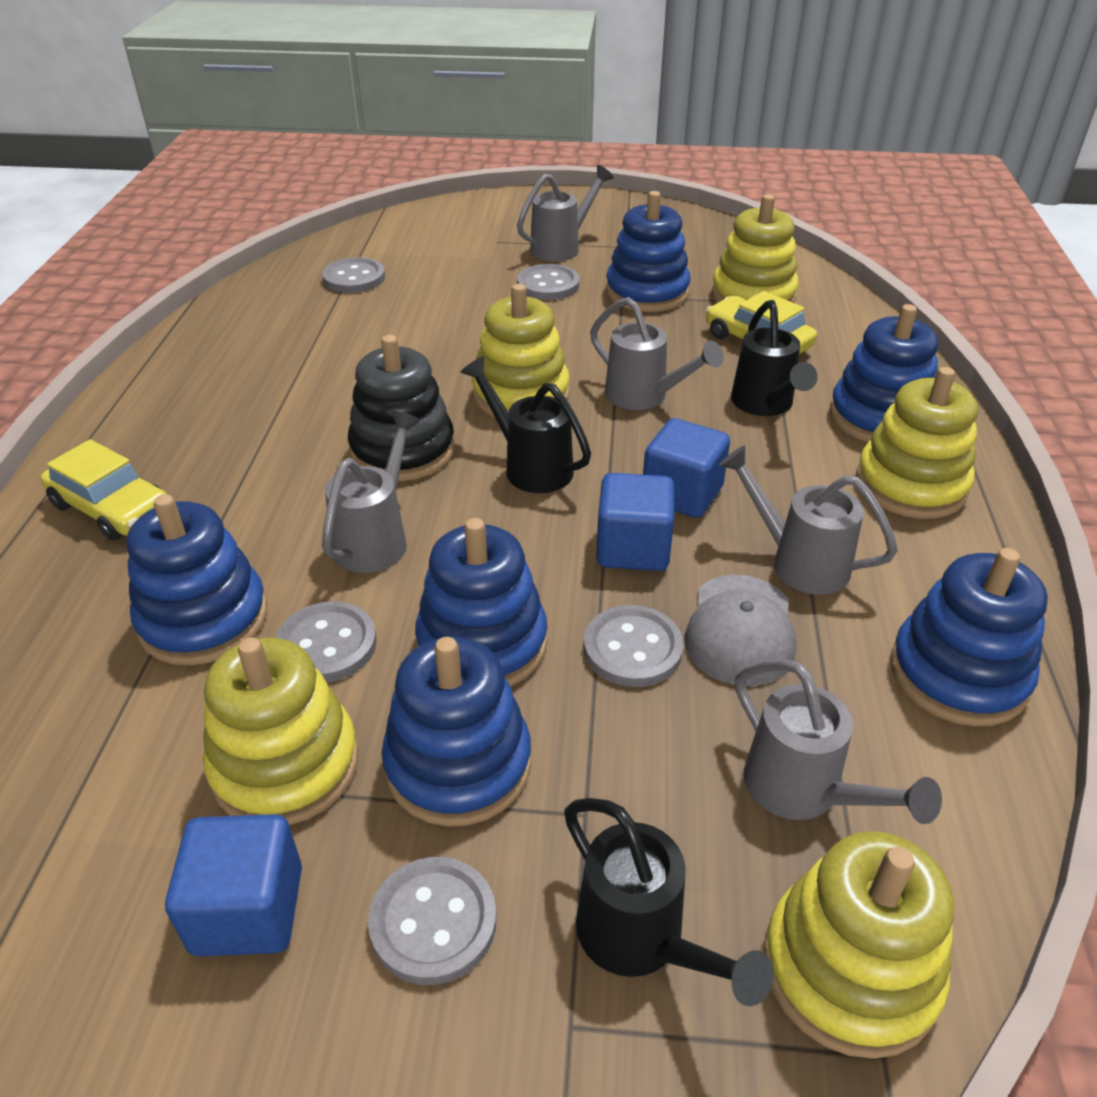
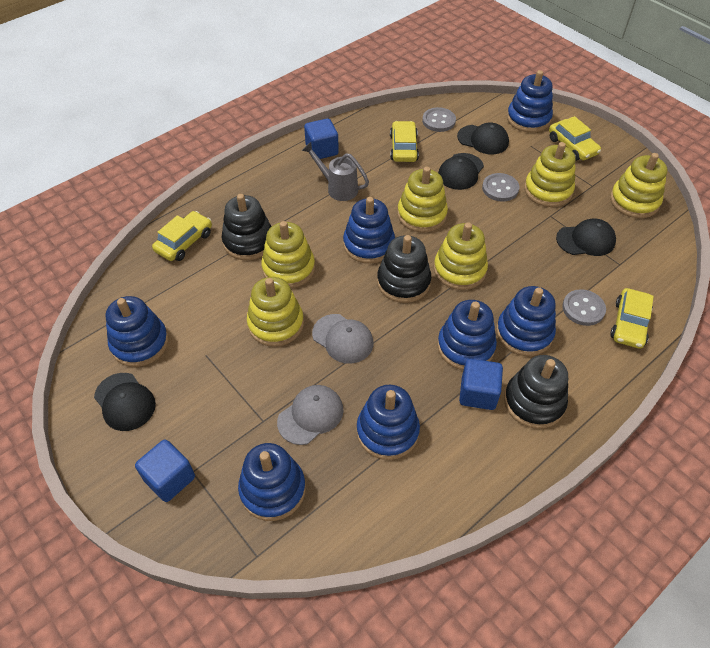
black cap: none = 0 -> [94,373,156,431] [438,153,484,190] [457,123,509,154] [556,218,616,256] = 4
black stacking toy: [348,335,455,481] = 1 -> [222,194,272,260] [377,235,431,303] [504,355,568,429] = 3
black watering can: [461,356,591,493] [564,798,774,1006] [731,300,818,416] = 3 -> none = 0
blue stacking toy: [127,494,267,665] [382,637,531,827] [415,518,548,687] [606,191,691,312] [829,304,938,442] [890,548,1048,726] = 6 -> [106,296,169,367] [238,443,306,521] [343,197,395,264] [357,385,420,460] [437,300,497,370] [496,286,556,356] [507,70,553,133] = 7
grey button: [276,601,377,682] [322,257,385,293] [368,857,497,985] [517,264,579,300] [584,605,684,687] = 5 -> [422,107,456,132] [482,173,520,202] [562,289,606,326] = 3
grey cap: [684,575,796,686] = 1 -> [277,385,344,445] [312,314,373,364] = 2
grey watering can: [322,411,421,573] [517,165,614,262] [590,297,723,410] [719,445,898,595] [735,659,942,824] = 5 -> [302,142,369,201] = 1
yellow car: [41,439,166,541] [706,291,817,354] = 2 -> [152,211,212,261] [390,121,419,162] [549,116,601,161] [610,288,654,349] = 4
yellow stacking toy: [203,637,359,825] [472,284,570,417] [712,194,799,303] [763,831,954,1059] [856,367,978,519] = 5 -> [247,277,304,347] [261,221,315,288] [397,167,448,232] [434,223,488,290] [524,142,576,207] [610,153,667,218] = 6

